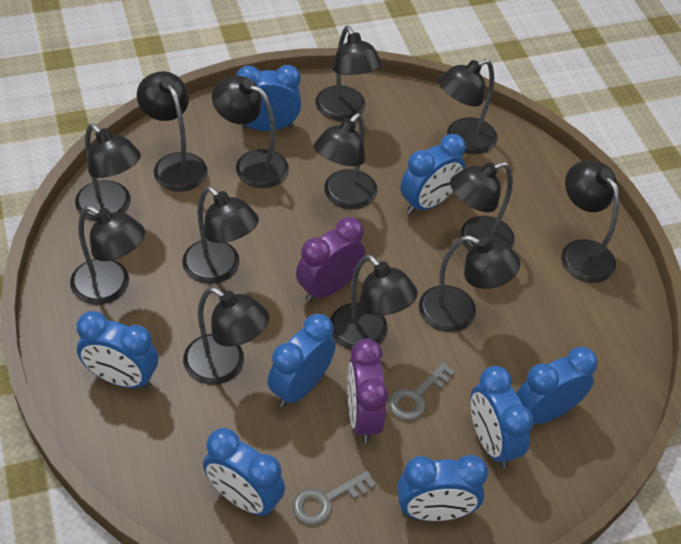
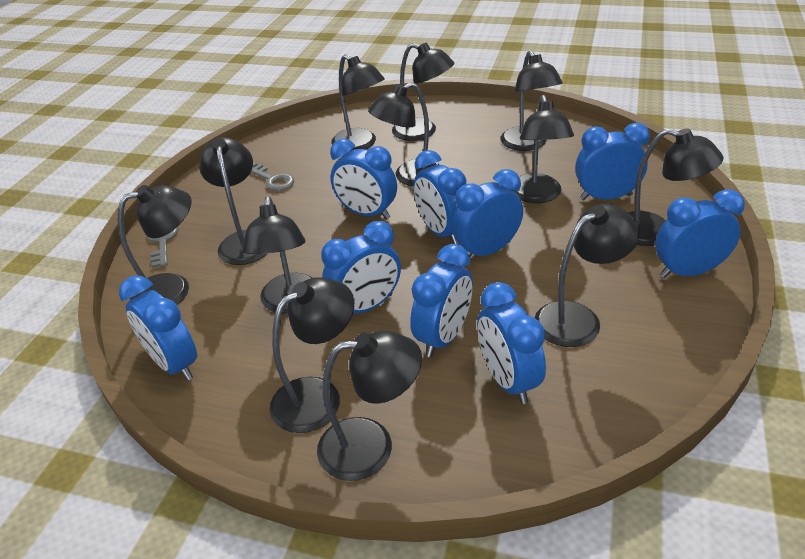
black lamp: [70,206,145,305] [75,124,141,221] [137,71,208,192] [182,186,259,284] [183,287,269,385] [212,76,289,188] [314,113,377,209] [316,26,382,121] [330,254,418,350] [419,235,520,332] [438,59,497,154] [450,162,515,250] [561,161,619,283] = 13 -> [118,185,192,305] [199,137,267,265] [242,196,312,314] [270,277,354,433] [317,331,422,481] [331,54,385,151] [368,82,440,186] [392,43,454,141] [500,50,563,151] [512,95,574,203] [535,204,640,347] [628,128,723,246] = 12
blue clock: [77,311,158,389] [203,428,285,516] [236,65,301,131] [267,314,335,407] [397,455,488,521] [400,134,466,214] [470,366,534,468] [517,347,598,424] = 8 -> [119,276,197,381] [321,221,401,314] [330,139,397,220] [410,244,473,357] [413,150,466,244] [452,169,523,257] [477,282,546,404] [575,123,650,200] [655,189,745,278] = 9
purple clock: [296,217,365,302] [347,339,388,443] = 2 -> none = 0

